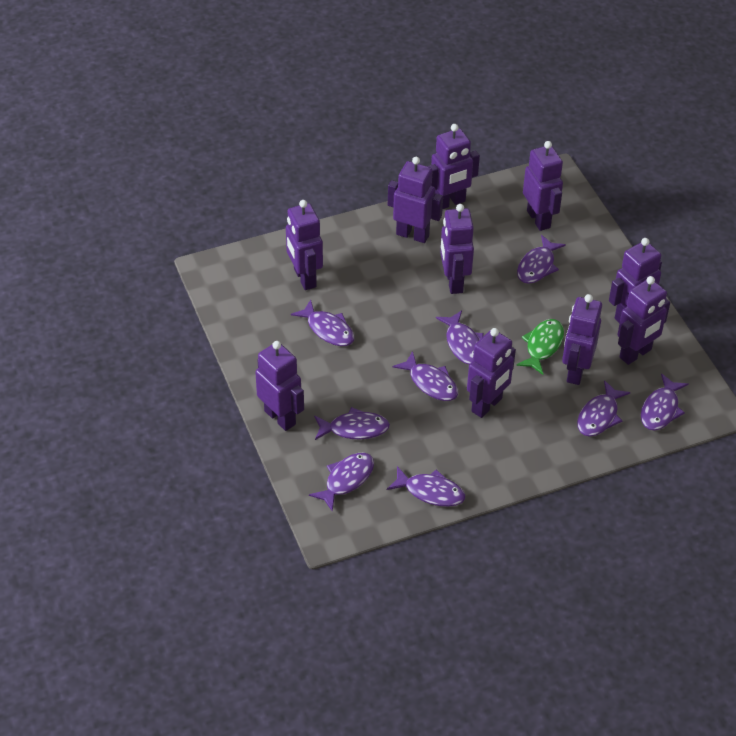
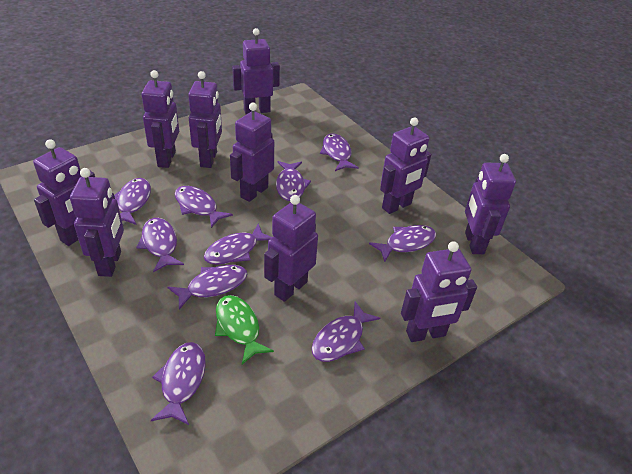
purple fish: [291,300,354,346] [309,453,374,512] [314,407,390,440] [387,466,465,507] [393,351,458,401] [436,310,484,365] [517,235,566,284] [577,380,630,437] [641,374,689,431] = 9 -> [114,178,151,225] [136,218,184,272] [151,342,206,425] [168,265,247,310] [175,186,233,228] [204,224,272,265] [276,161,311,201] [312,301,380,362] [320,133,359,171] [369,225,436,262] = 10

